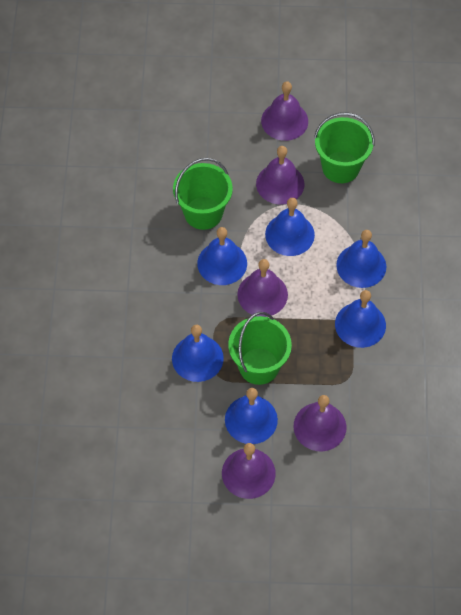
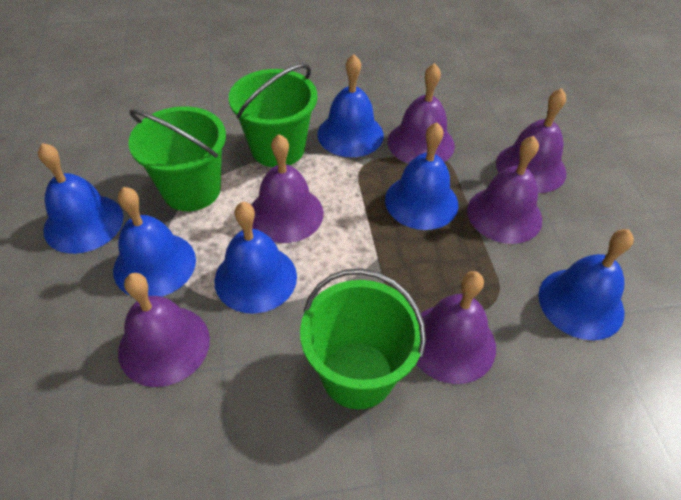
purple bell: [222,443,276,499] [237,259,288,317] [256,146,304,205] [261,81,308,141] [294,395,346,451] = 5 -> [118,273,210,387] [252,134,323,243] [388,63,455,164] [416,271,496,384] [467,136,542,244] [496,88,567,193] = 6

